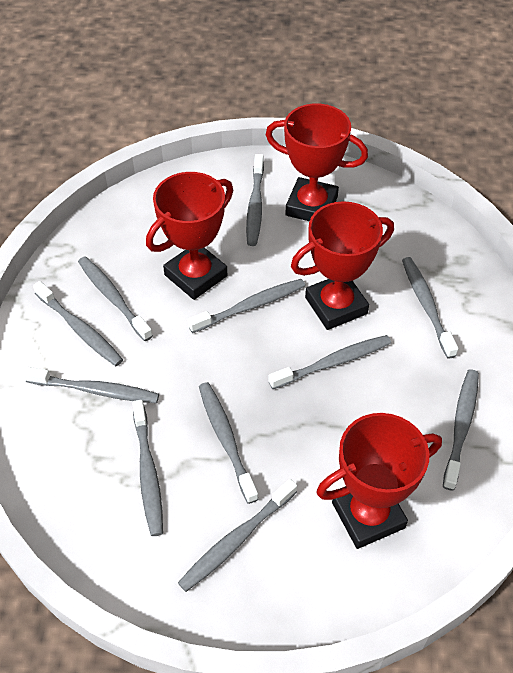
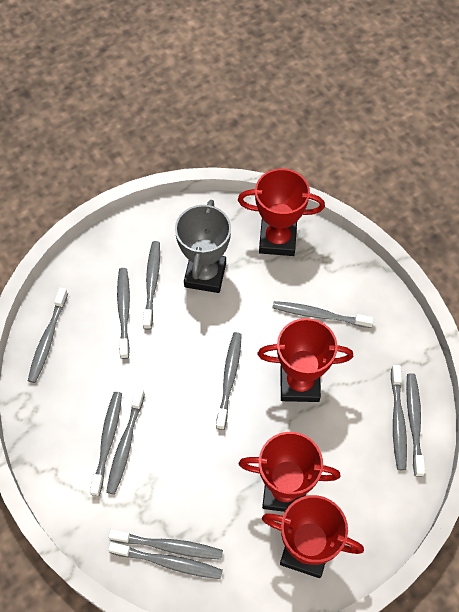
grey trophy: none = 0 -> [175,200,231,293] = 1

